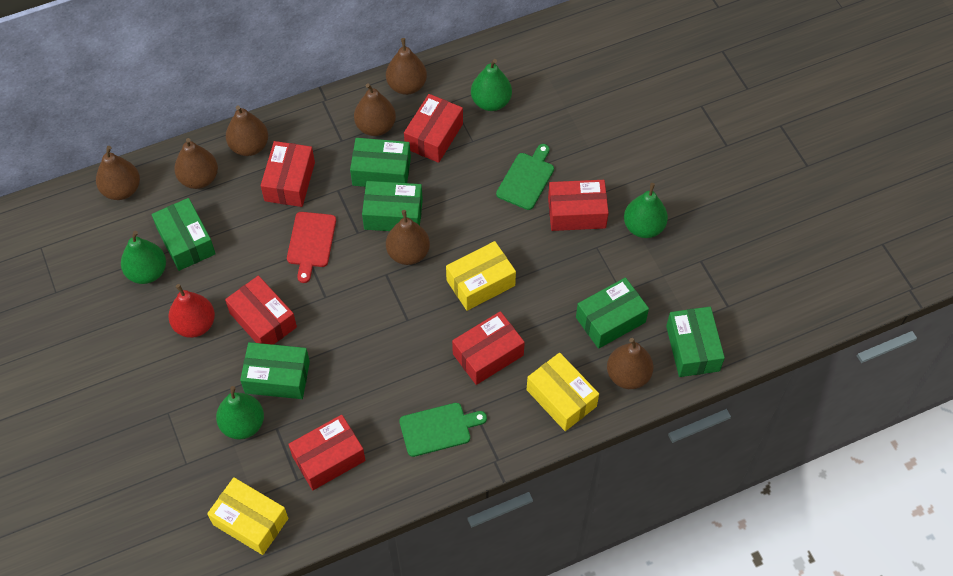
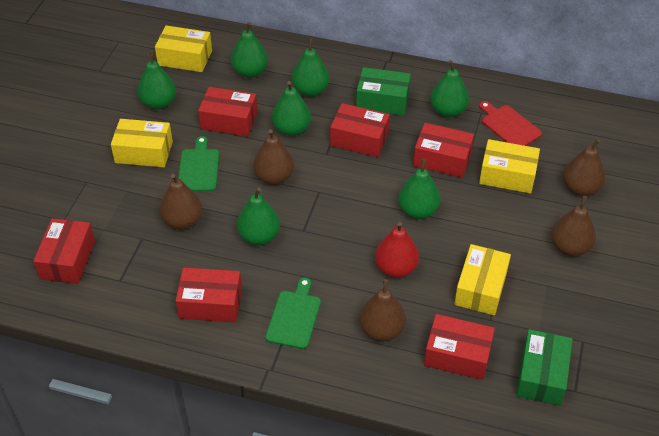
brown pear: [96,146,140,200] [174,138,218,189] [226,105,268,156] [354,83,396,136] [386,38,427,95] [386,210,430,265] [607,338,653,389] = 7 -> [159,174,202,230] [253,129,294,185] [359,279,406,341] [551,196,596,257] [563,139,606,196] = 5
green box: [152,198,216,271] [240,342,310,399] [350,138,411,187] [362,181,423,231] [576,277,649,349] [666,307,725,377] = 6 -> [356,67,411,116] [516,329,573,406] = 2
green pear: [121,231,166,284] [216,386,264,439] [471,59,512,111] [624,183,668,238] = 4 -> [137,51,176,109] [231,22,268,78] [237,188,280,245] [272,81,311,136] [292,38,329,97] [398,159,441,219] [430,60,469,117] = 7
yellow box: [207,477,288,555] [446,241,516,311] [527,352,599,431] = 3 -> [111,119,173,167] [155,26,212,72] [454,244,511,316] [479,139,540,194] = 4

